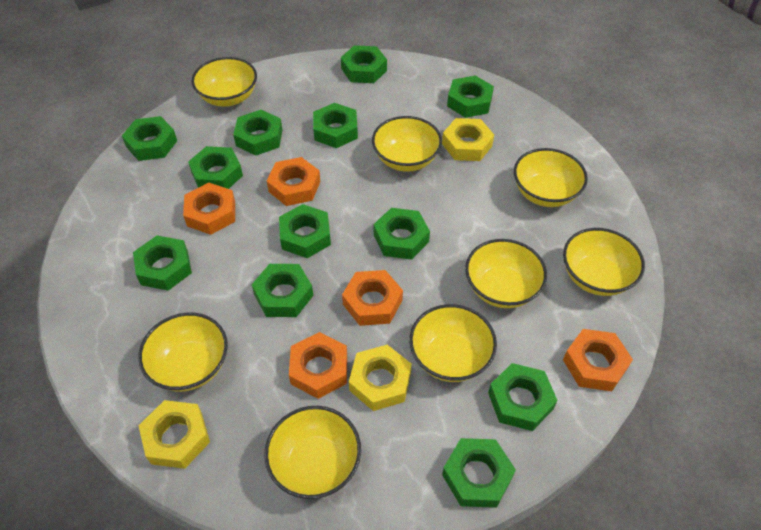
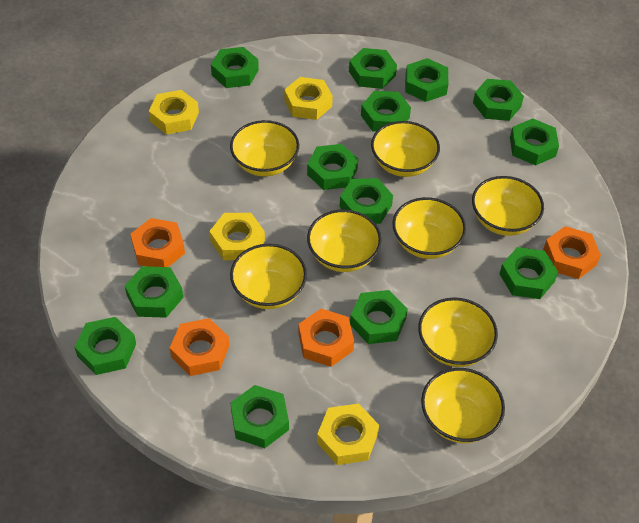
green nut: [122,116,177,161] [133,235,192,291] [188,146,243,189] [233,110,282,156] [252,264,313,317] [279,204,331,258] [313,103,358,148] [341,45,387,83] [374,208,430,260] [442,438,516,508] [447,76,494,118] [488,363,558,431] = 12 -> [74,317,136,375] [125,266,183,318] [211,47,259,88] [230,385,289,448] [307,144,358,190] [340,178,393,224] [349,48,397,89] [350,290,408,344] [361,91,411,132] [405,58,449,102] [473,79,524,121] [499,247,558,299] [510,118,559,165] = 13
orange nut: [183,183,235,235] [267,157,321,206] [289,332,347,399] [342,270,403,326] [563,329,633,391] = 5 -> [130,218,185,267] [170,318,229,376] [298,309,354,367] [543,226,601,279] = 4
yellow nut: [139,400,210,469] [349,345,412,411] [442,118,494,161] = 3 -> [149,90,199,134] [209,213,265,260] [284,77,333,120] [317,403,379,465] = 4

